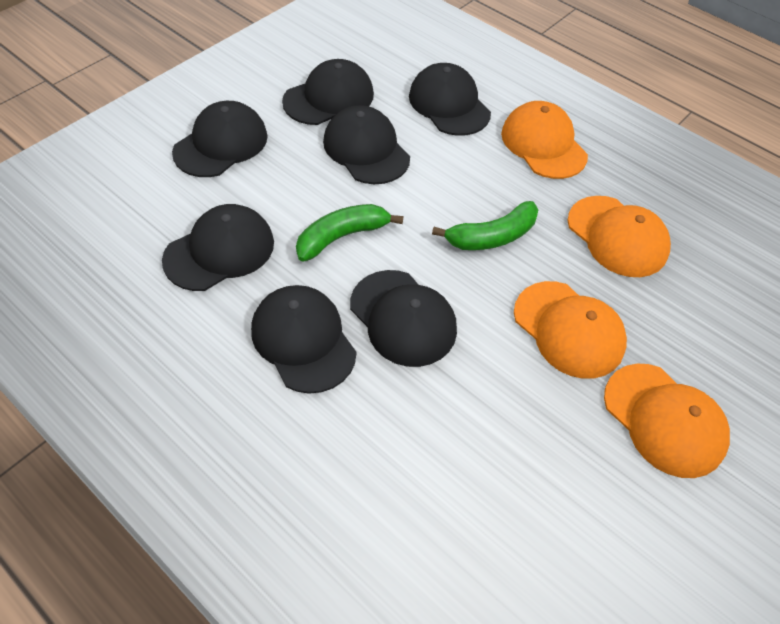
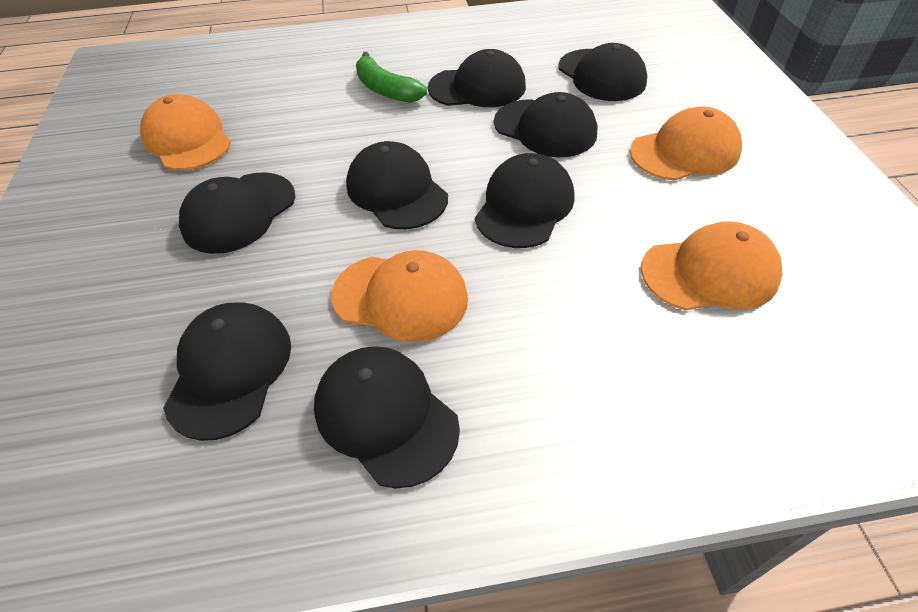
black cap: [162,204,274,291] [172,101,268,177] [251,285,357,394] [282,59,374,125] [323,105,410,184] [350,270,457,367] [409,63,491,136] = 7 -> [163,302,291,441] [179,172,295,254] [314,346,460,489] [346,141,448,229] [428,49,526,107] [475,153,575,248] [494,92,597,157] [558,43,647,101] = 8
green banana: [296,204,403,262] [432,201,538,250] = 2 -> [356,52,427,103] = 1

